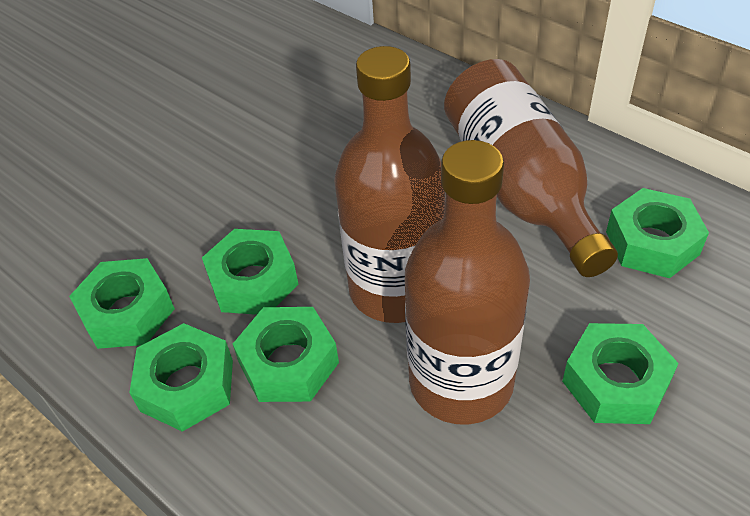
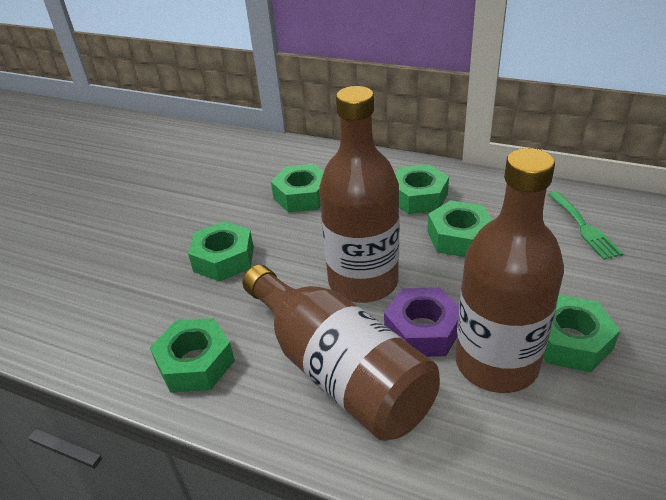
green fork: none = 0 -> [548,191,623,260] = 1
purple nut: none = 0 -> [384,287,459,357] = 1

